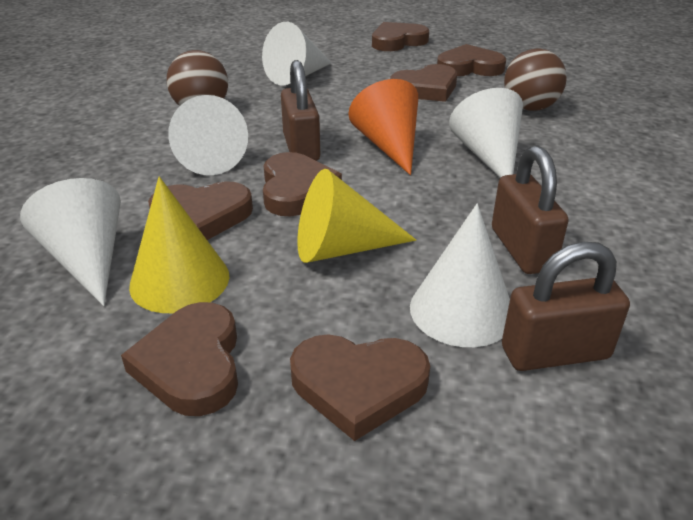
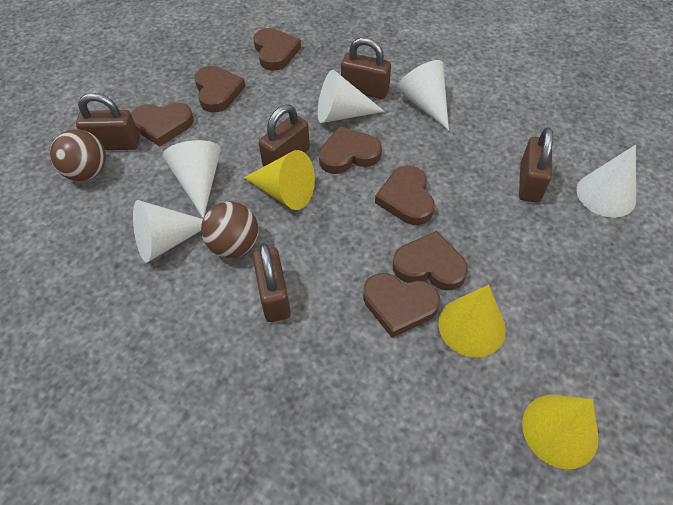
brown padlock: [281,60,320,161] [492,146,568,274] [502,242,630,371] = 3 -> [76,93,140,150] [253,243,291,322] [259,105,310,167] [341,38,391,99] [519,127,553,203] = 5
orange cone: [348,79,418,175] = 1 -> none = 0
yellow cone: [129,176,229,313] [297,169,416,263] = 2 -> [244,150,315,210] [438,285,506,358] [522,395,599,469] = 3

